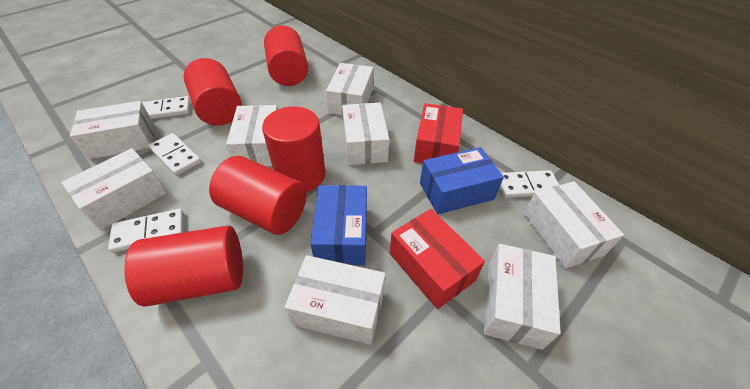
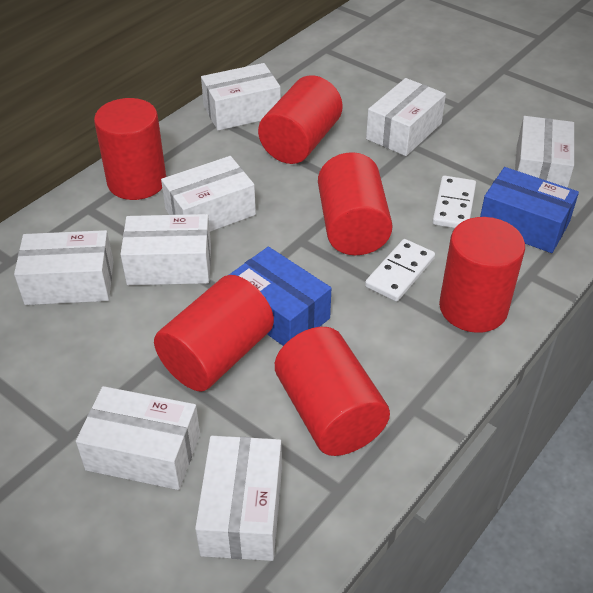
red box: [390,209,485,309] [414,103,463,163] = 2 -> none = 0
red cylinder: [124,225,243,307] [184,58,242,126] [209,156,307,235] [262,107,325,192] [264,25,308,86] = 5 -> [94,98,166,200] [154,275,274,391] [258,75,343,164] [275,327,390,456] [318,152,393,255] [439,217,525,333] = 6
white domino: [108,208,183,253] [142,96,190,119] [148,133,201,176] [500,170,559,198] = 4 -> [365,239,435,302] [432,176,476,228] = 2

